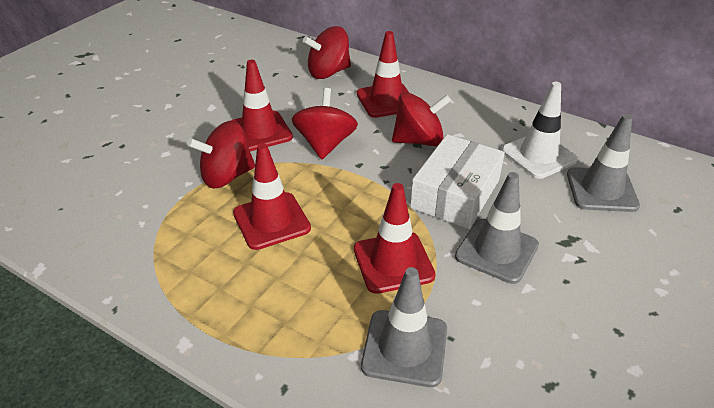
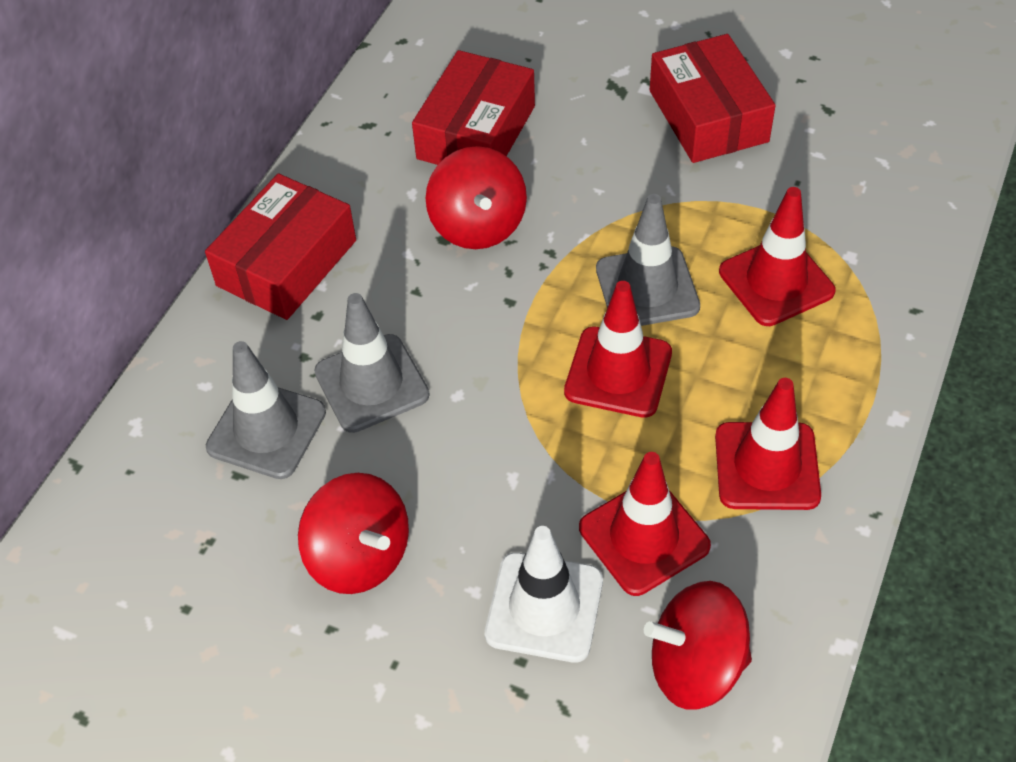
red box: none = 0 -> [205,173,356,320] [412,50,535,165] [650,34,776,163] = 3
red spinning top: [187,121,255,188] [292,88,358,159] [303,26,351,79] [392,92,451,147] = 4 -> [298,473,409,594] [426,146,527,249] [644,581,752,710] = 3
white box: [410,134,505,229] = 1 -> none = 0

